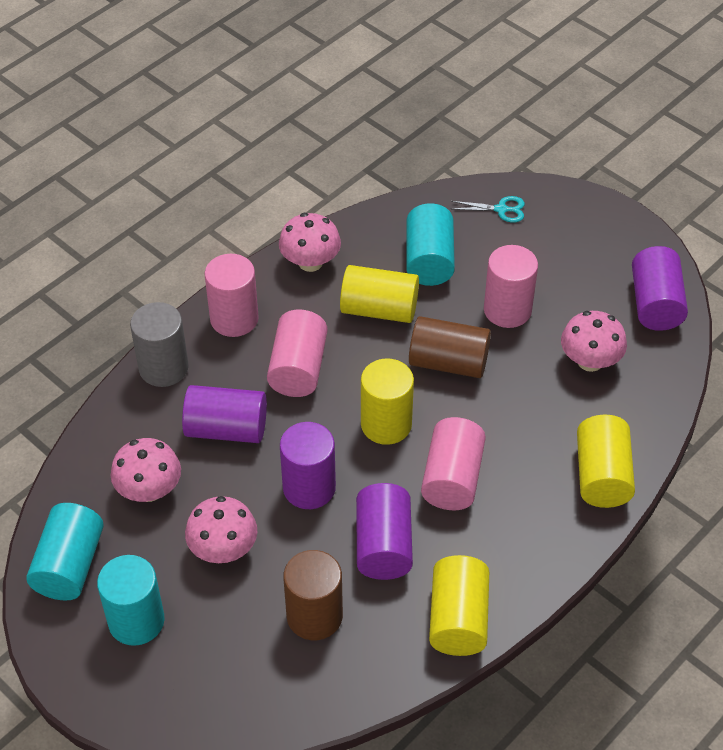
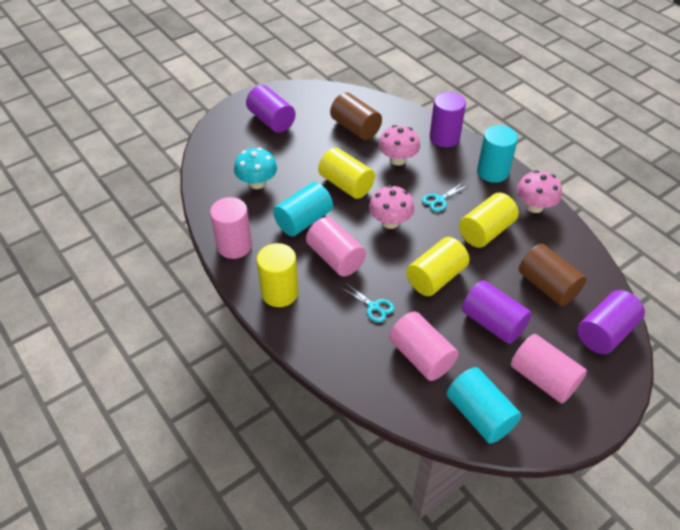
grey cylinder: [130,302,189,387] = 1 -> none = 0
pink mushroom: [111,438,181,502] [185,496,257,563] [279,213,341,272] [561,311,627,372] = 4 -> [369,185,414,229] [378,125,420,165] [517,170,562,213] = 3
turquoise mushroom: none = 0 -> [234,147,277,189] = 1
turquoise scissors: [451,196,525,222] = 1 -> [339,282,395,322] [422,183,469,212] = 2

